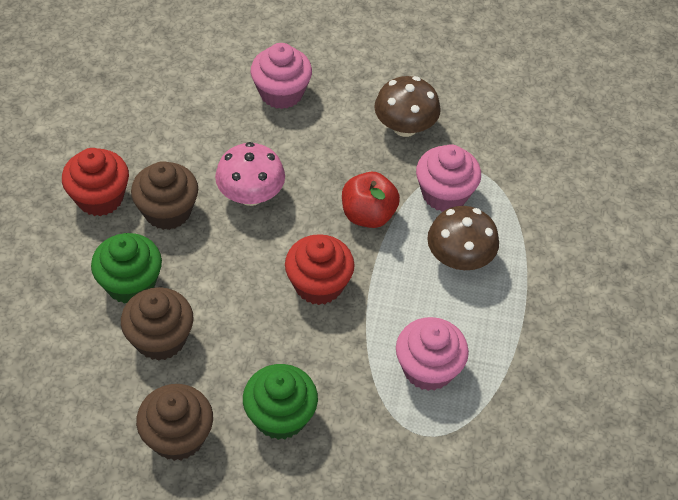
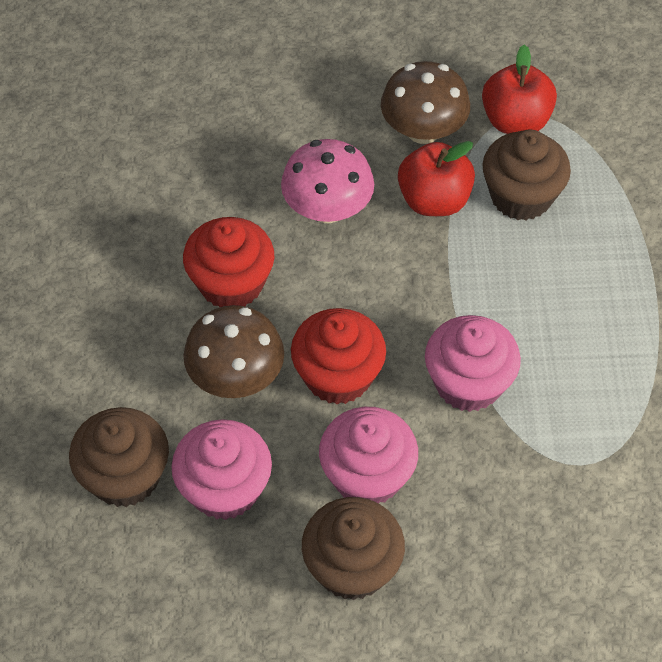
green cupcake: [91,233,162,304] [243,364,318,440] = 2 -> none = 0
red apple: [342,172,400,228] = 1 -> [398,141,475,216] [482,45,557,134] = 2

